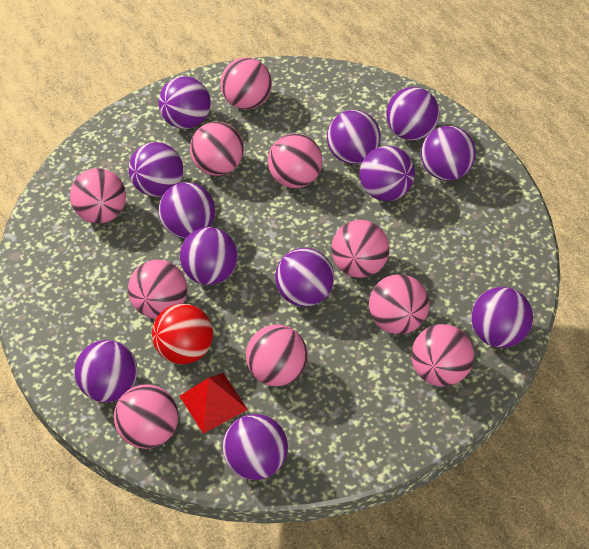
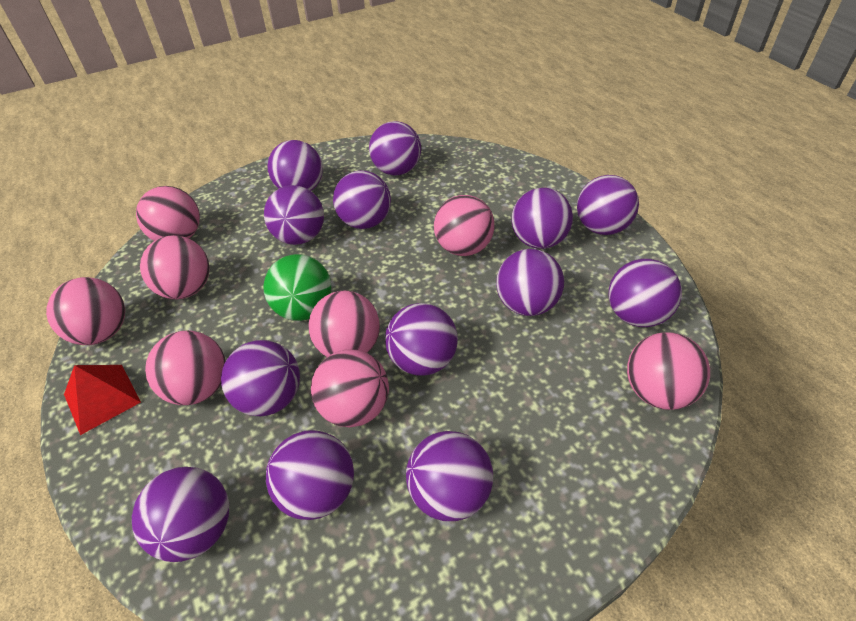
green ball: none = 0 -> [263,254,331,321] = 1
pink ball: [70,168,126,224] [114,384,178,449] [128,260,187,319] [190,122,244,176] [221,57,272,110] [246,324,308,386] [268,133,322,188] [331,220,389,278] [369,274,429,334] [411,324,474,387] = 10 -> [46,277,125,345] [136,186,200,241] [140,235,210,299] [145,331,225,405] [308,291,380,357] [311,350,389,428] [434,195,494,256] [627,332,710,410] = 8
purple ball: [75,340,138,402] [128,142,183,197] [158,76,211,129] [159,182,215,238] [180,227,238,285] [222,414,288,480] [275,248,334,307] [327,110,381,164] [360,146,415,201] [386,87,440,140] [421,126,476,181] [471,287,533,348] = 12 -> [132,467,229,562] [221,340,300,416] [264,185,324,245] [266,430,354,520] [267,140,323,191] [333,170,391,229] [369,121,421,176] [385,303,458,376] [406,431,493,521] [496,249,564,316] [512,188,573,249] [577,175,639,235] [609,259,682,327] = 13
red ball: [152,304,213,364] = 1 -> none = 0

